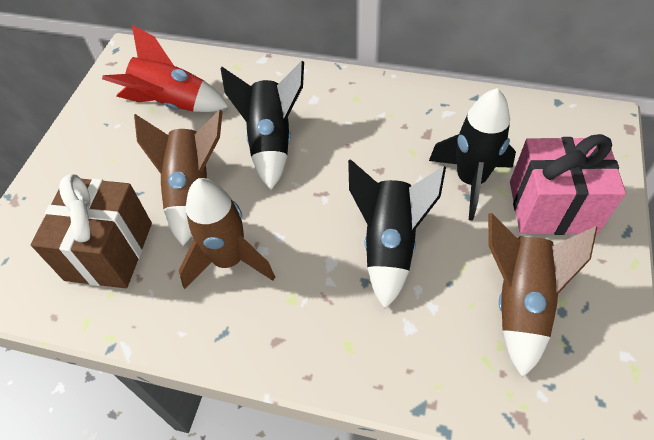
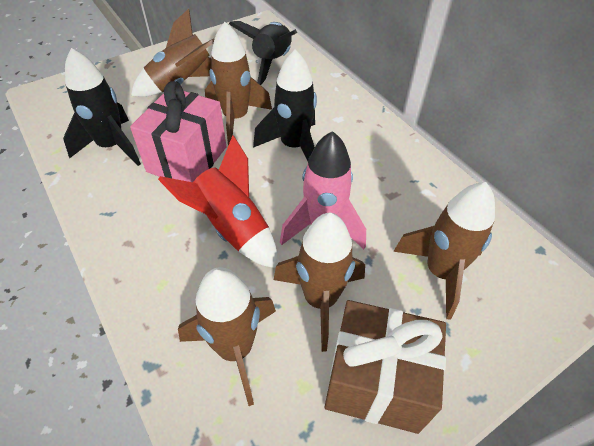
brown rocket: [134,110,223,246] [179,178,275,289] [488,213,597,378] = 3 -> [131,8,214,97] [178,267,276,406] [205,22,272,145] [274,213,365,352] [393,182,495,319] = 5
pink rocket: none = 0 -> [280,131,366,249] = 1

